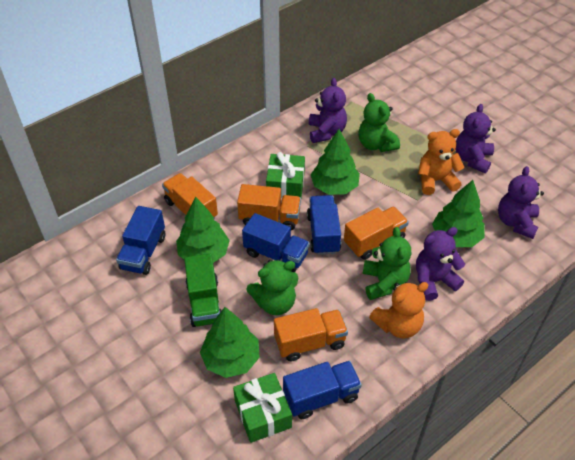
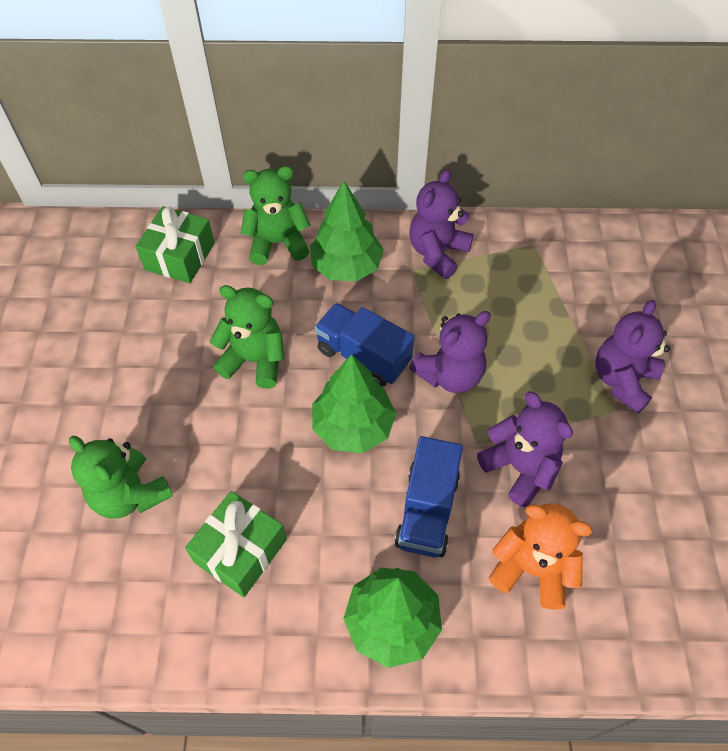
blue truck: [116,206,165,275] [242,213,310,272] [283,361,362,419] [307,195,341,255] = 4 -> [314,303,414,387] [394,436,463,558] = 2
green tree: [176,197,230,263] [200,307,260,378] [311,129,360,195] [432,180,485,247] = 4 -> [310,181,384,281] [312,354,396,453] [343,568,442,668] = 3
green truck: [184,254,222,327] = 1 -> none = 0
orange teddy bear: [369,282,428,338] [418,129,465,195] = 2 -> [489,503,593,609] = 1
orange truck: [162,173,218,220] [237,184,301,230] [274,308,348,361] [344,206,409,260] = 4 -> none = 0

